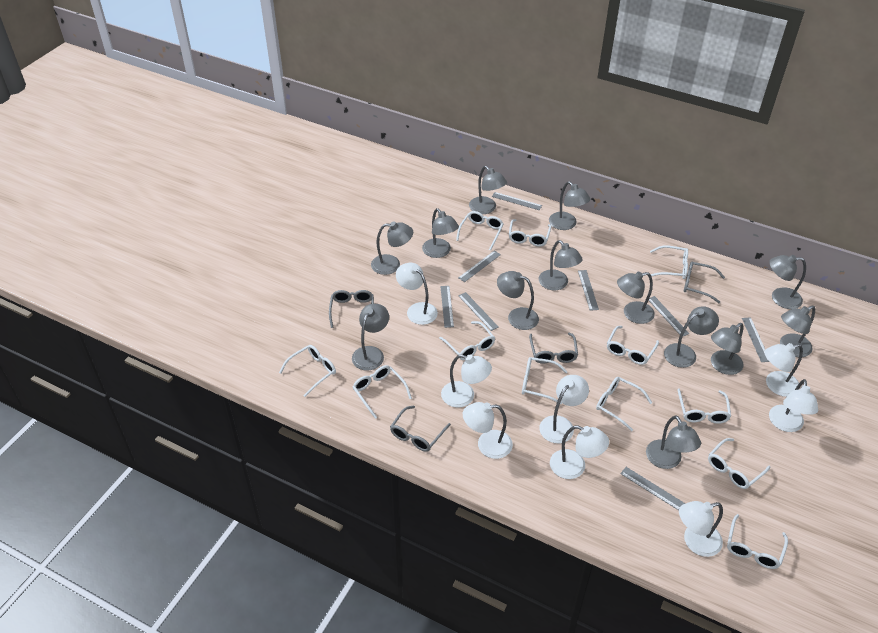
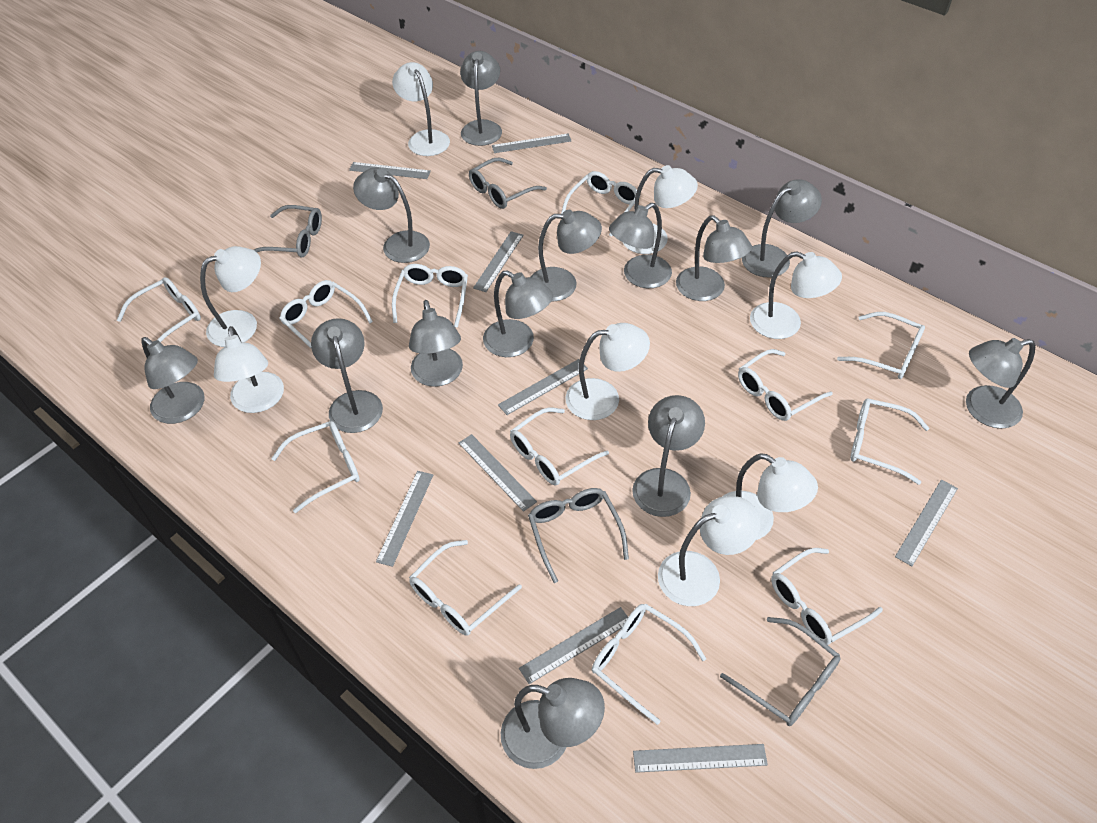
grey ruler: [440,286,454,328] [458,251,501,282] [458,292,498,331] [492,192,542,210] [578,270,599,311] [620,467,686,510] [648,296,689,336] [742,317,770,362] = 8 -> [349,162,431,179] [376,471,433,567] [459,434,537,512] [473,231,524,292] [492,133,571,153] [498,359,588,415] [519,607,628,684] [633,744,768,773] [895,480,958,566] = 9

